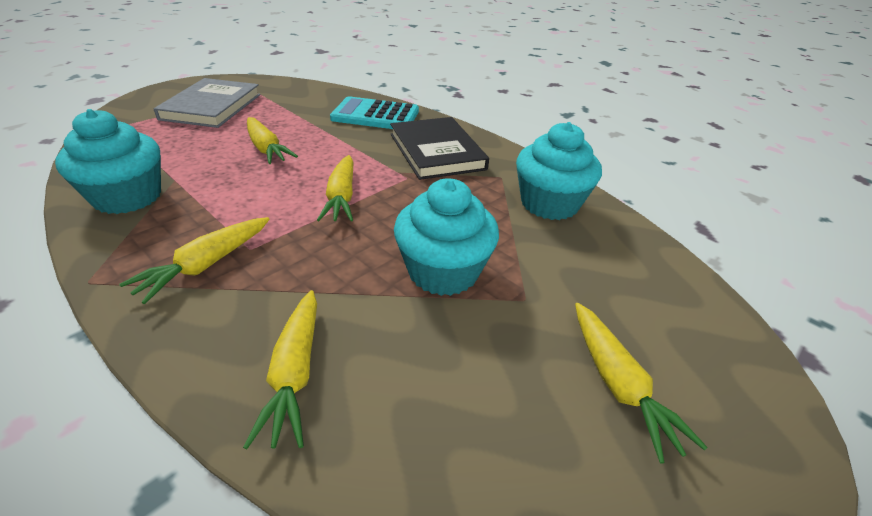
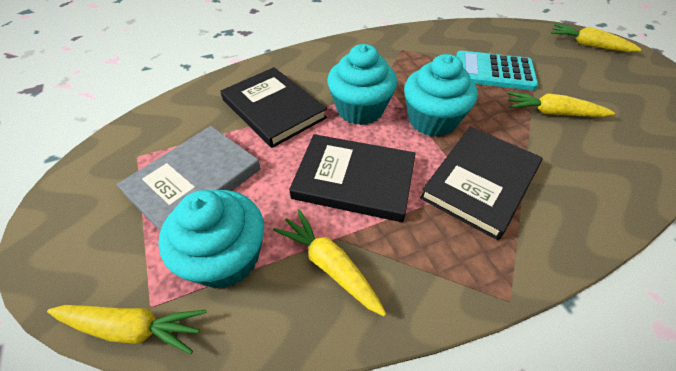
black book: [390,117,489,180] = 1 -> [220,67,327,148] [289,134,416,222] [420,127,543,240] = 3
yellow carrot: [119,217,269,304] [243,290,317,449] [247,117,298,164] [317,155,353,222] [575,303,708,464] = 5 -> [47,305,206,354] [273,209,386,316] [507,91,615,117] [551,24,642,52] = 4

